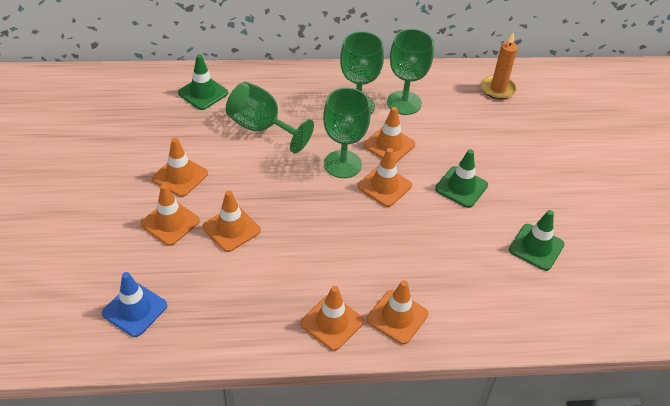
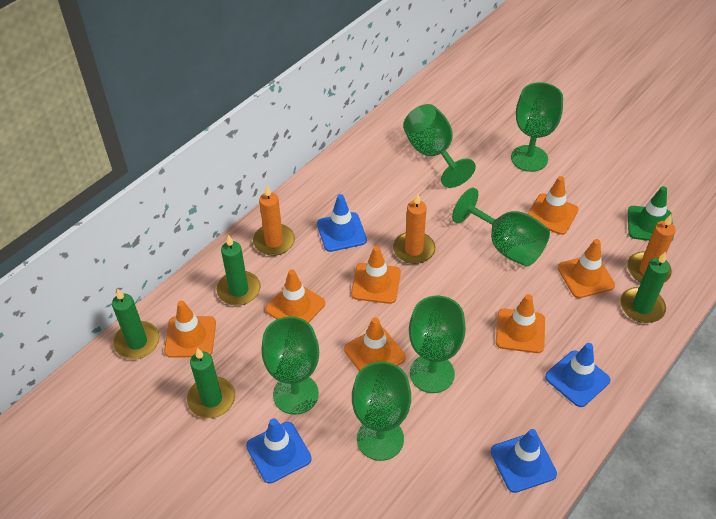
blue traffic cone: [102,272,167,337] = 1 -> [246,418,312,484] [317,194,367,252] [491,429,557,493] [545,343,610,407] = 4
green candle: none = 0 -> [112,288,160,359] [187,348,235,418] [217,235,260,306] [620,252,670,323] = 4
green goblet: [226,82,314,154] [323,88,371,178] [340,31,384,114] [387,29,434,115] = 4 -> [262,316,319,415] [352,362,411,461] [403,104,476,188] [409,296,466,393] [452,188,550,267] [511,82,563,172] = 6
green traffic cone: [178,55,228,110] [435,149,488,208] [509,210,564,271] = 3 -> [628,186,674,242] = 1
orange candle: [481,32,518,100] = 1 -> [253,186,295,256] [393,193,435,264] [627,215,676,283] = 3

